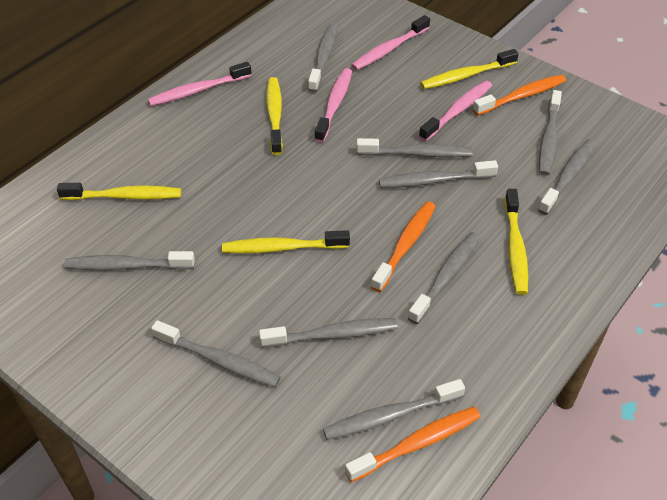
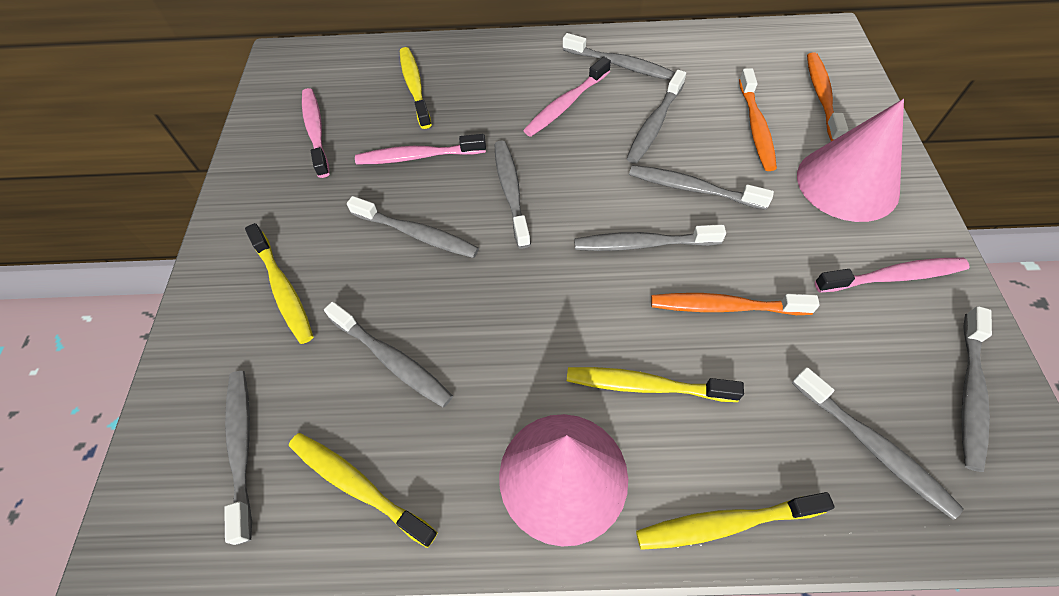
pink cone: none = 0 -> [499,414,628,547] [797,99,904,222] = 2

